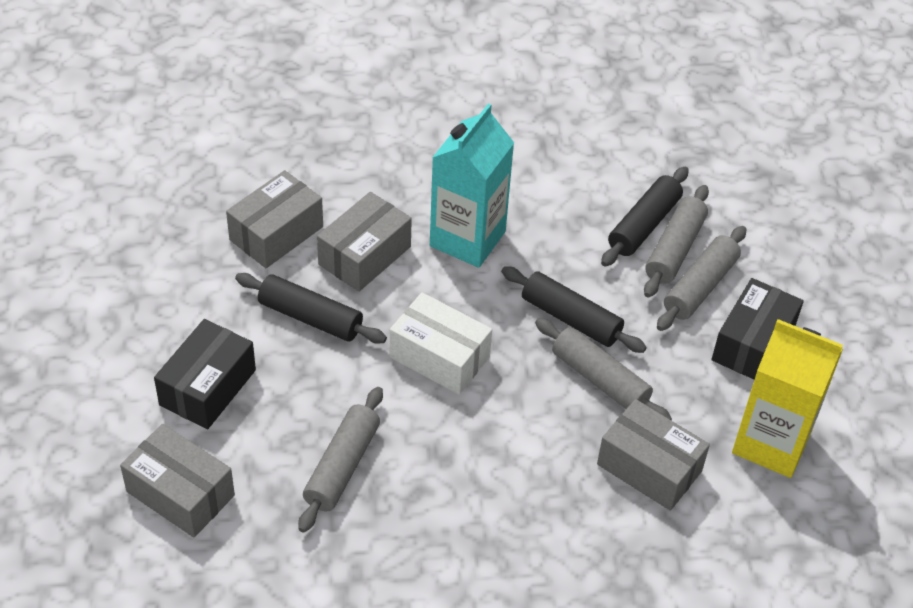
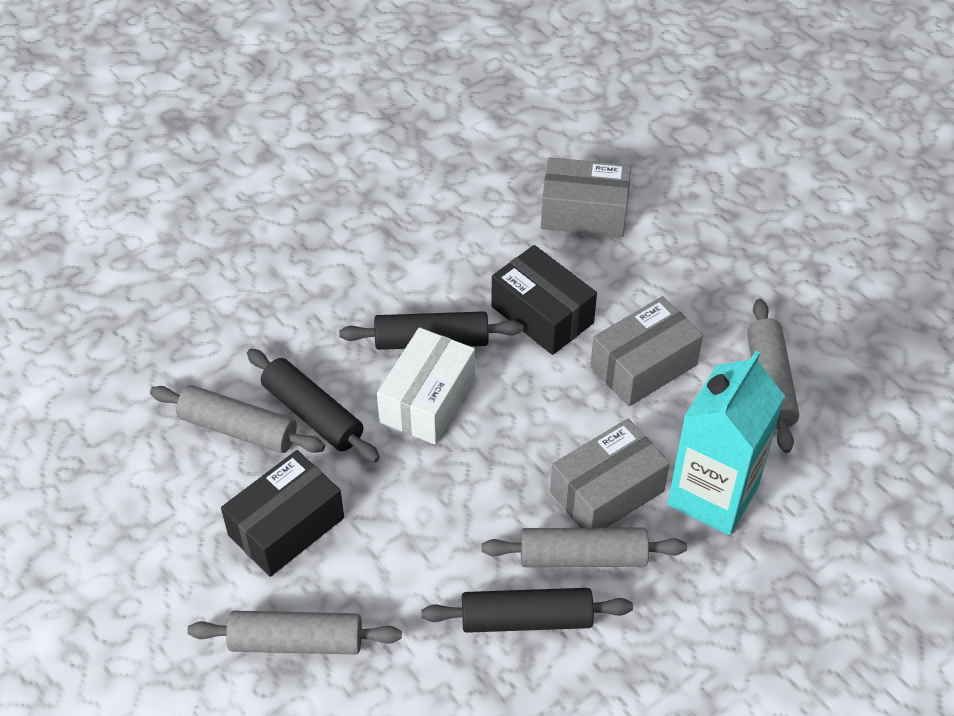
grey box: [120,424,235,537] [226,170,323,268] [317,192,412,292] [597,399,710,511] = 4 -> [541,157,631,237] [550,419,670,528] [590,296,703,406] = 3
yellow carton: [732,319,843,478] = 1 -> none = 0

